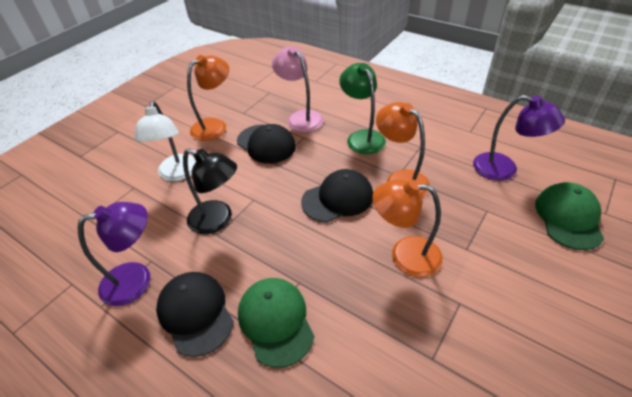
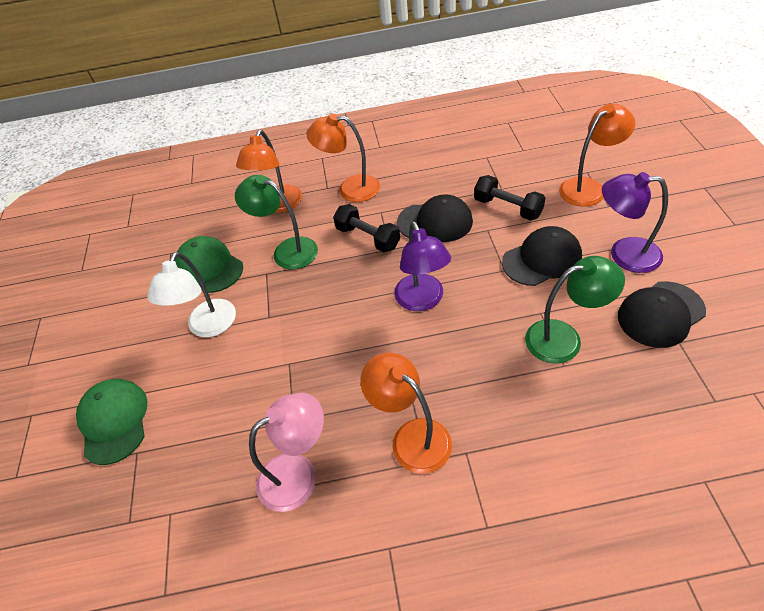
black dumbbell: none = 0 -> [333,204,400,252] [474,175,546,221] = 2
black lamp: [183,148,237,234] = 1 -> none = 0
green lamp: [339,63,386,154] = 1 -> [235,175,318,269] [525,256,625,364] = 2
orange lamp: [187,55,229,141] [372,179,443,277] [376,102,430,197] = 3 -> [236,130,302,213] [306,113,380,202] [360,352,452,474] [559,104,635,207] = 4

